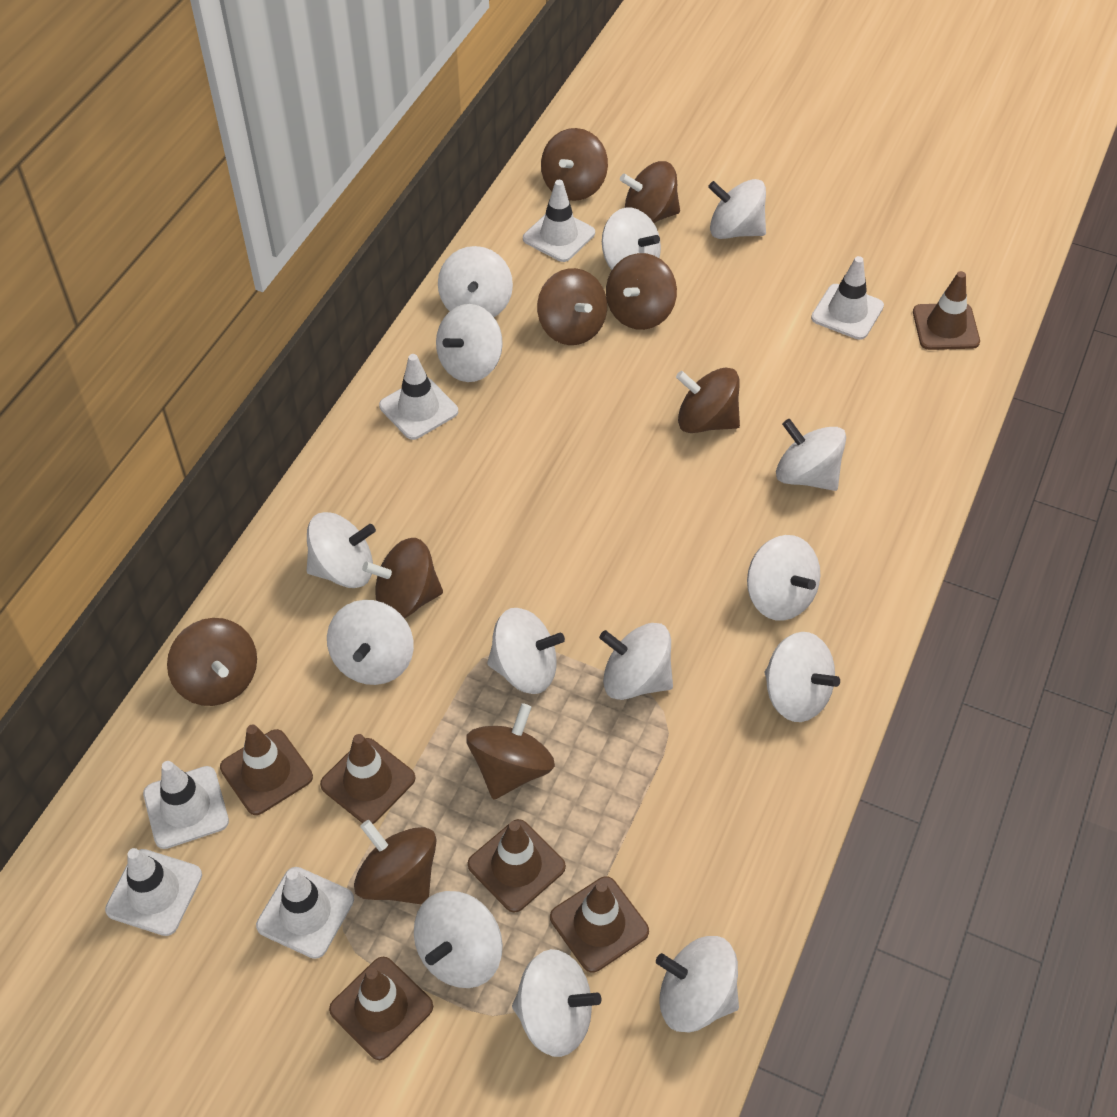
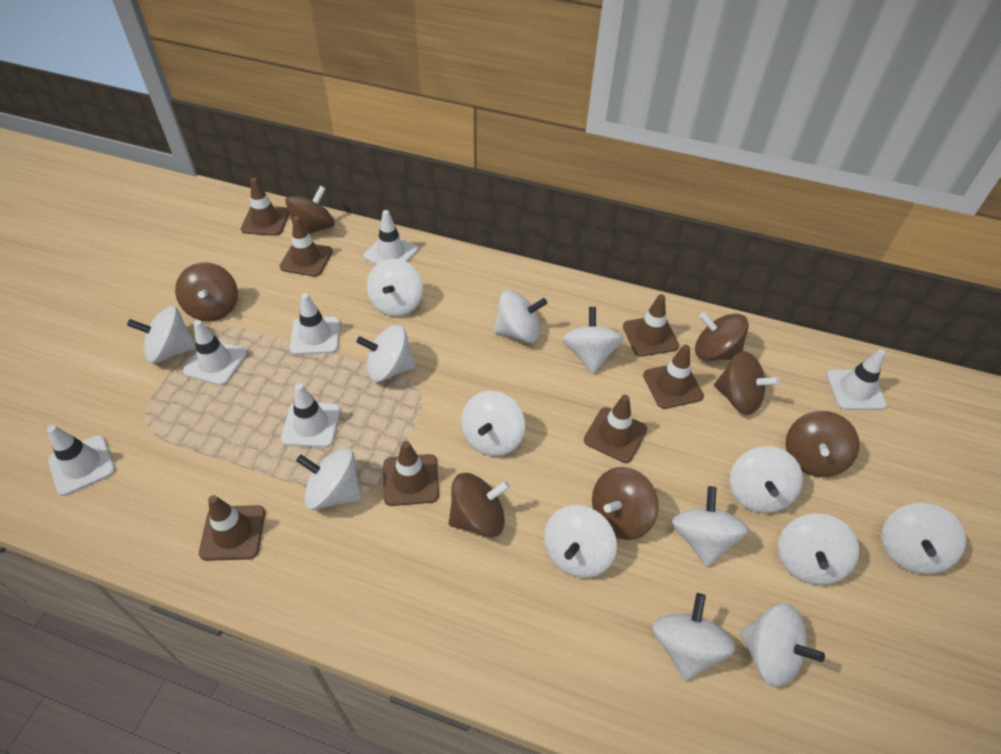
brown spinning top: [167,618,257,706] [354,820,437,905] [362,538,443,619] [466,703,555,800] [537,268,607,345] [541,128,608,201] [606,253,677,330] [620,161,680,223] [676,367,740,433] = 9 -> [175,262,238,321] [285,186,335,234] [449,473,510,537] [592,467,659,540] [695,312,749,360] [714,351,780,415] [786,411,860,477] = 7
brown traffic cone: [220,725,313,815] [320,734,416,824] [329,957,433,1060] [468,819,566,913] [550,876,649,973] [913,271,980,350] = 6 -> [199,495,265,561] [241,178,289,236] [280,216,333,277] [383,441,439,506] [584,395,647,463] [623,294,679,356] [643,344,704,409] = 7

